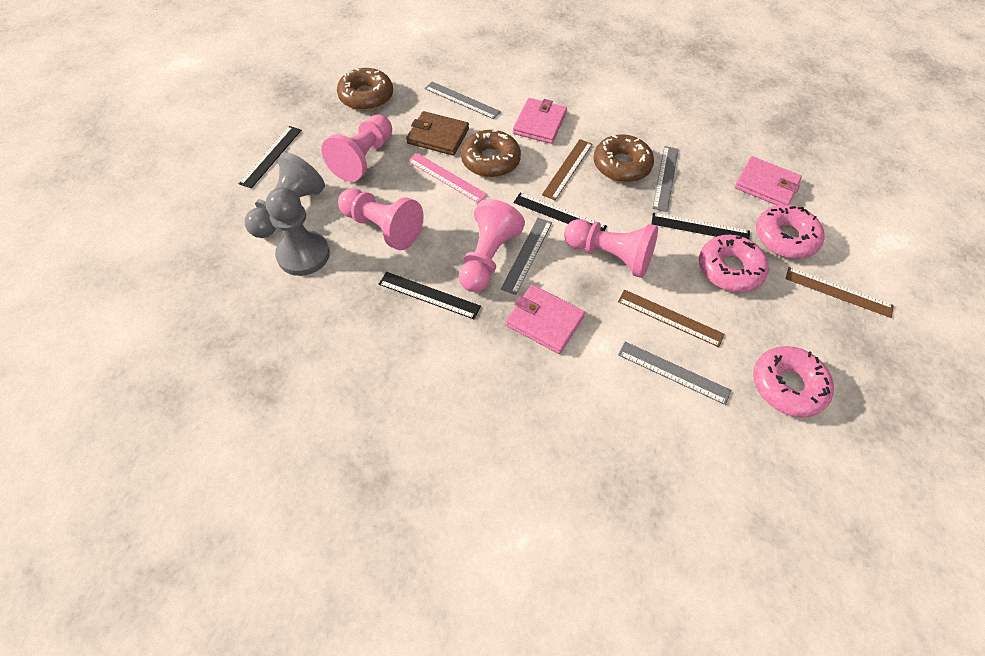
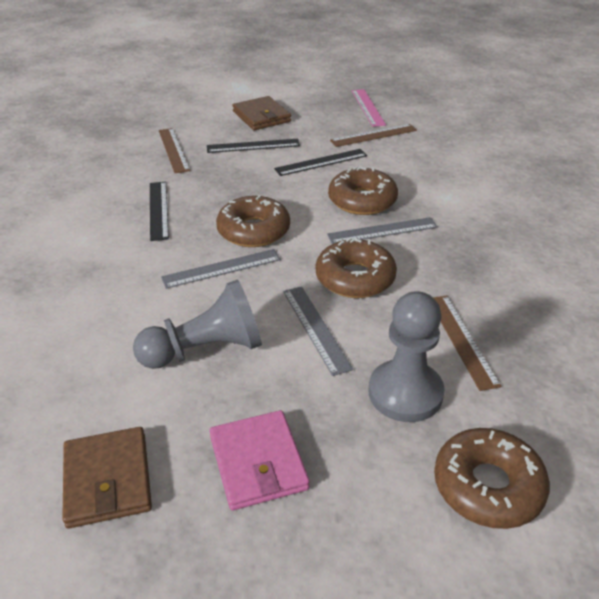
black ruler: [238,126,302,189] [379,272,481,319] [513,193,607,231] [652,213,750,240] = 4 -> [150,182,169,241] [207,139,300,153] [274,149,367,176] = 3
brown donut: [337,68,393,111] [461,130,521,177] [593,135,654,182] = 3 -> [216,195,290,247] [316,238,397,298] [328,167,398,215] [434,428,550,529] = 4
brown wallet: [406,111,469,156] = 1 -> [62,427,152,529] [232,96,291,130] = 2
grey ruler: [424,82,501,119] [501,218,552,295] [618,342,731,405] [652,146,679,212] = 4 -> [161,249,281,289] [283,286,353,376] [327,217,438,244] = 3
pink donut: [699,235,769,292] [753,346,834,418] [756,205,825,259] = 3 -> none = 0
pink pawn: [321,115,392,182] [338,188,424,250] [459,199,525,292] [564,219,658,278] = 4 -> none = 0
pink wallet: [505,285,585,354] [513,98,567,144] [735,156,802,205] = 3 -> [209,410,310,510] = 1

